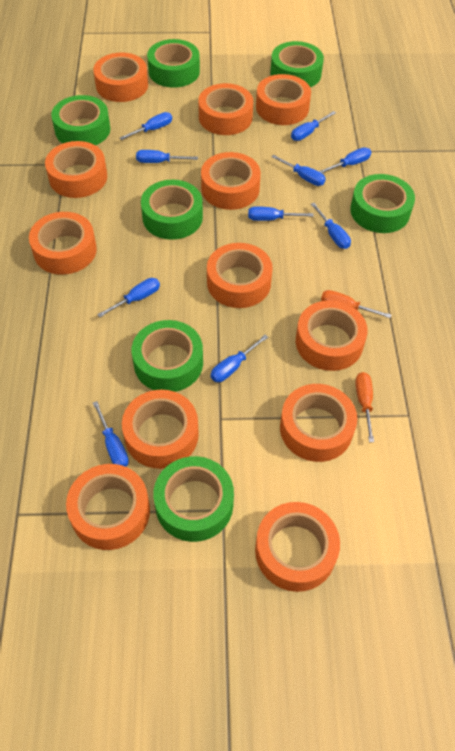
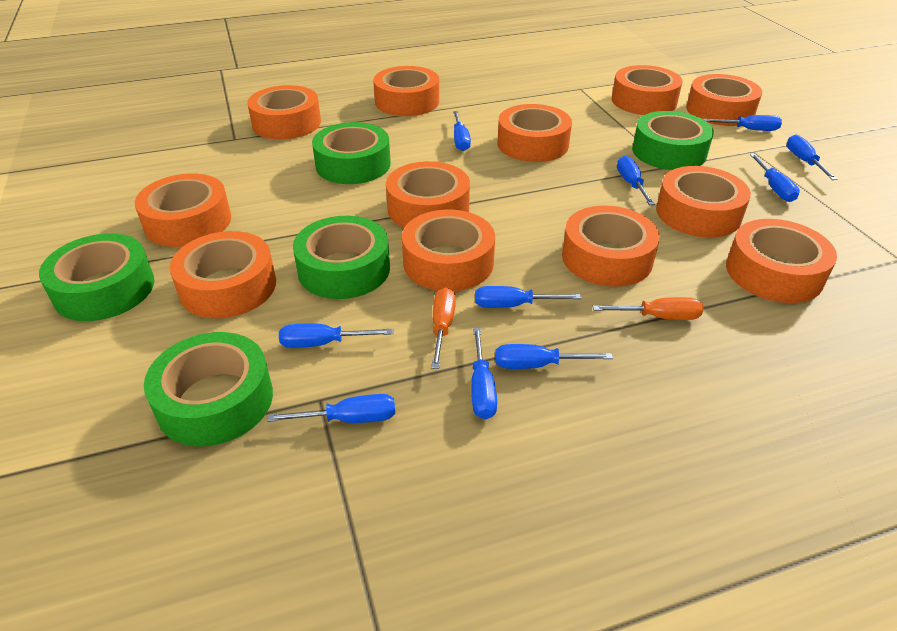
green tape: [51,95,110,145] [132,320,203,392] [141,179,203,240] [147,39,200,88] [153,456,234,542] [270,41,324,87] [350,174,415,233] = 7 -> [39,233,155,321] [144,332,273,446] [293,216,390,299] [312,122,391,184] [632,111,714,170] = 5

